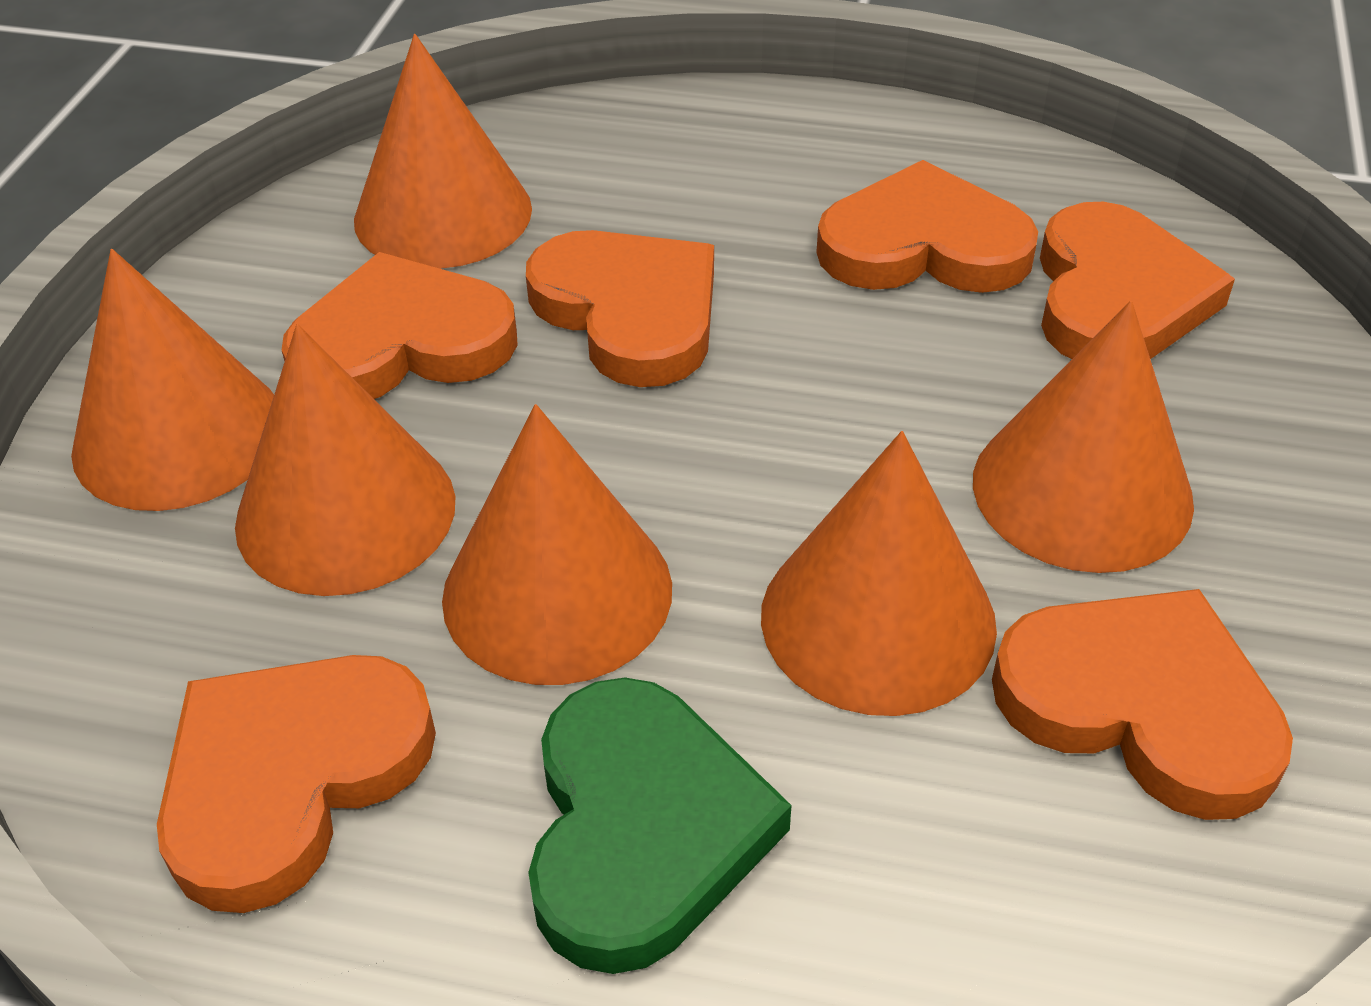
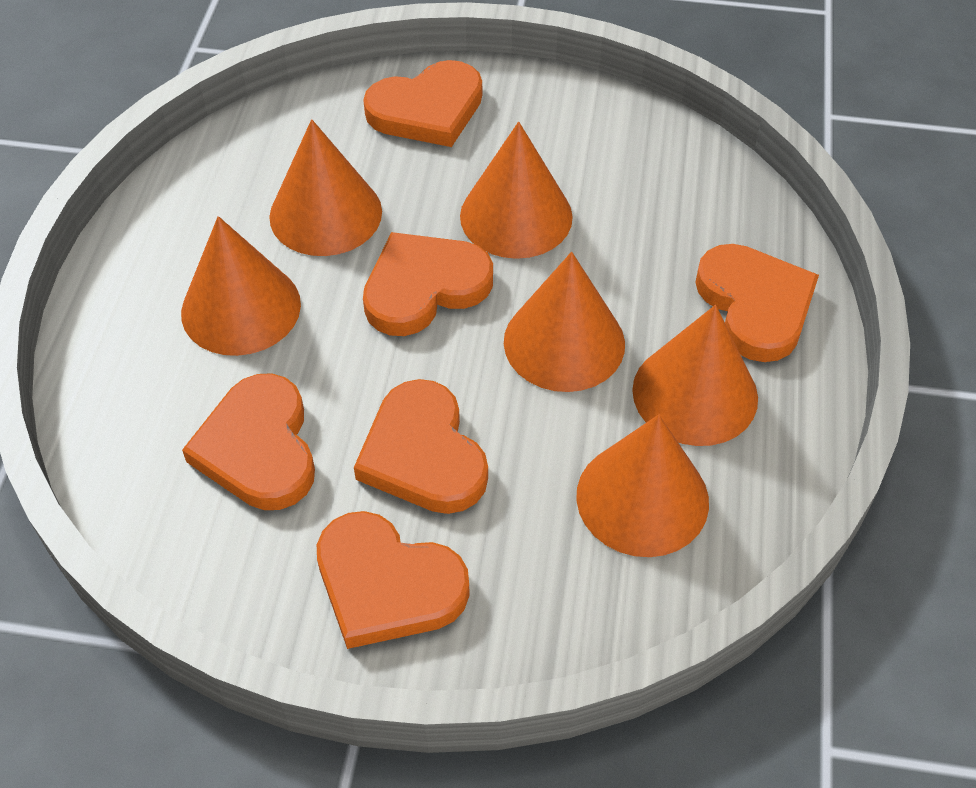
green heart: [528,678,791,974] = 1 -> none = 0

